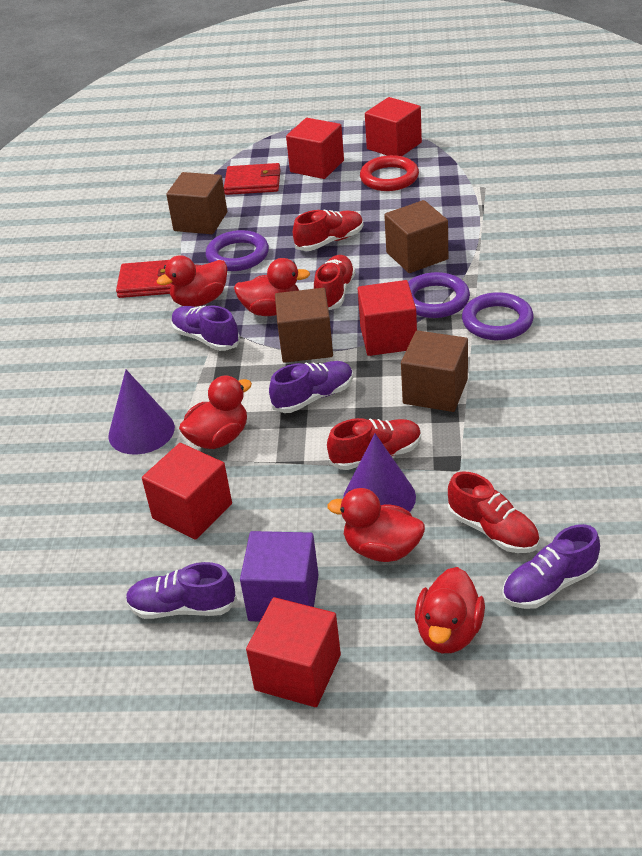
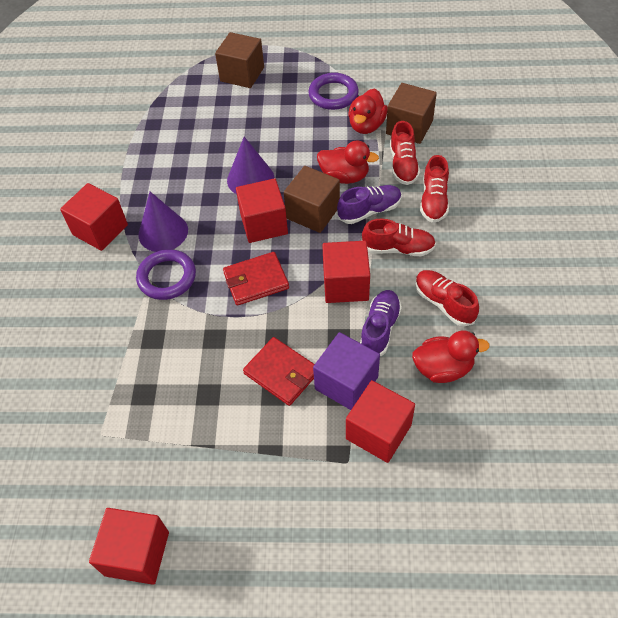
brown cube: [166,172,227,234] [275,288,333,363] [384,200,448,273] [401,330,468,412] = 4 -> [215,32,264,88] [284,166,340,233] [386,83,437,144] = 3
purple ring: [206,230,269,271] [408,272,470,318] [462,292,534,340] = 3 -> [136,249,196,300] [308,73,359,110] = 2
purple shoe: [126,562,237,619] [171,306,240,351] [269,361,353,413] [502,524,600,609] = 4 -> [337,185,402,224] [360,290,402,356] = 2
red duck: [157,255,228,307] [179,376,252,449] [234,258,310,316] [327,488,425,562] [415,567,485,653] = 5 -> [317,140,379,184] [348,89,388,134] [412,330,490,383] = 3
red ring: [360,155,419,191] = 1 -> none = 0

